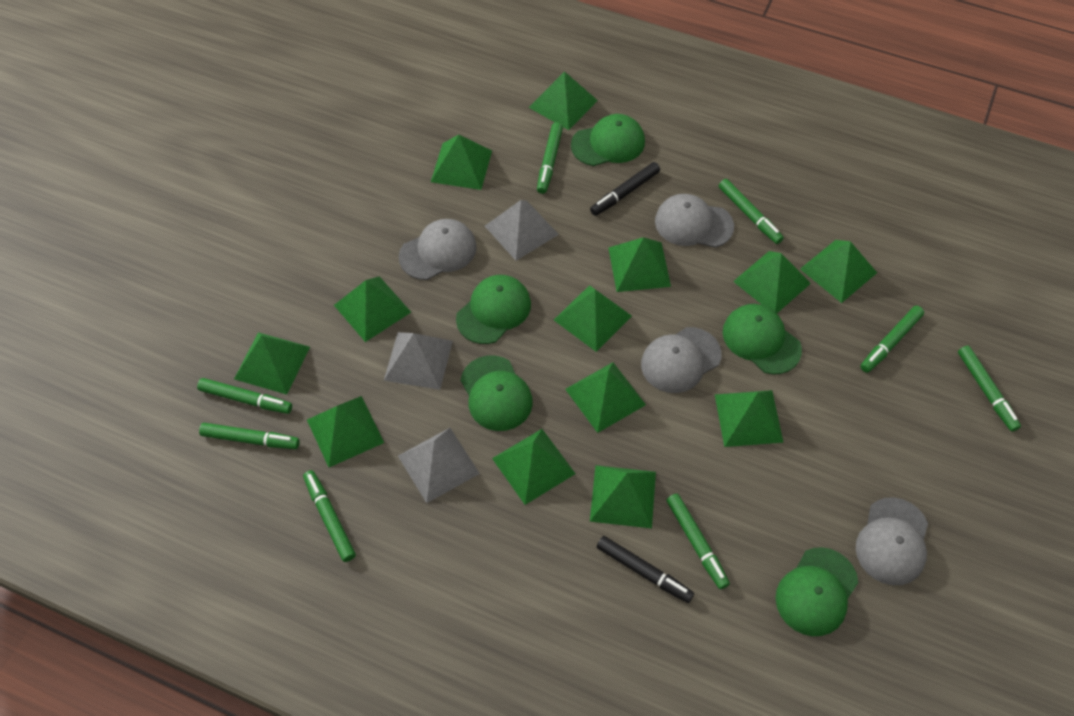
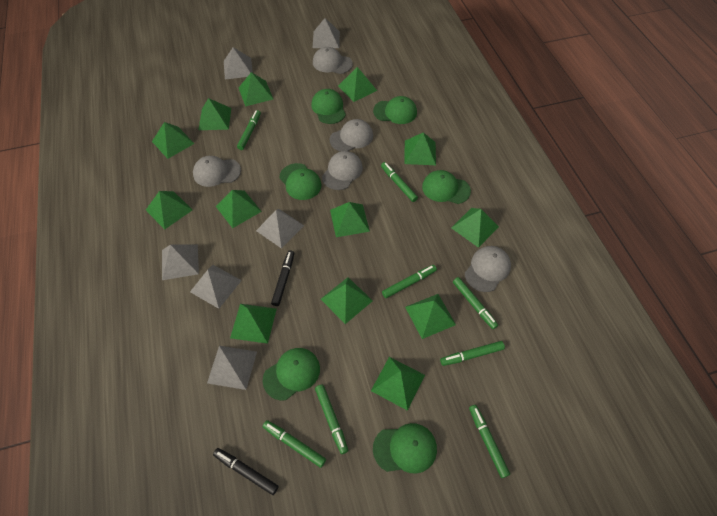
green cap: [456,275,531,344] [461,355,533,431] [571,114,645,166] [723,304,802,374] [775,547,858,636] = 5 -> [263,348,320,400] [279,163,322,200] [311,89,346,124] [373,96,417,124] [373,423,437,474] [422,170,471,204] = 6
grey cap: [399,219,477,280] [641,327,722,393] [655,194,734,248] [856,497,928,585] = 4 -> [193,156,241,187] [313,47,353,74] [322,151,363,190] [330,119,373,152] [465,246,511,292] = 5
grey pyramid: [384,332,453,390] [398,428,480,503] [485,200,559,260] = 3 -> [162,244,199,280] [190,265,242,309] [207,346,257,390] [224,47,253,79] [256,209,304,249] [313,18,340,48] = 6

